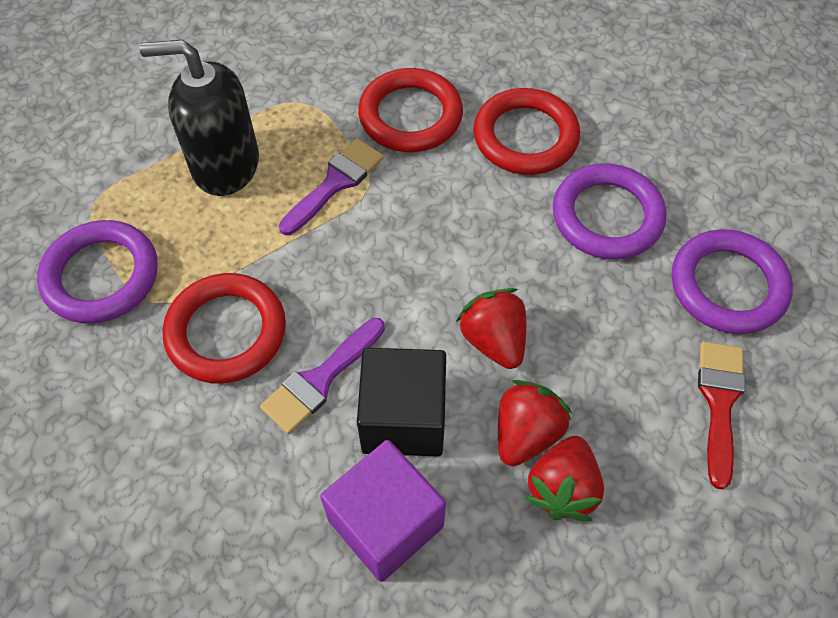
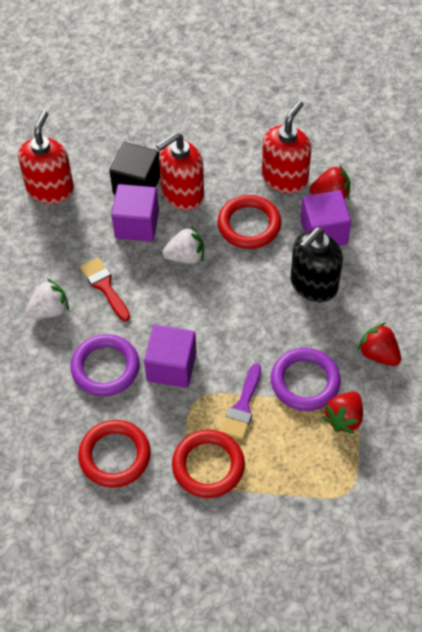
purple brush: [260,318,385,434] [279,138,384,235] = 2 -> [221,363,261,440] = 1
purple cube: [320,440,446,582] = 1 -> [111,184,159,242] [144,325,197,388] [301,190,351,246] = 3
purple ring: [37,220,158,323] [553,163,667,259] [672,229,793,334] = 3 -> [70,334,140,397] [271,348,341,411] = 2
red soap dispenser: none = 0 -> [18,110,74,204] [156,132,204,210] [262,101,311,193] = 3
white strawberry: none = 0 -> [26,279,69,318] [162,226,204,264] = 2

